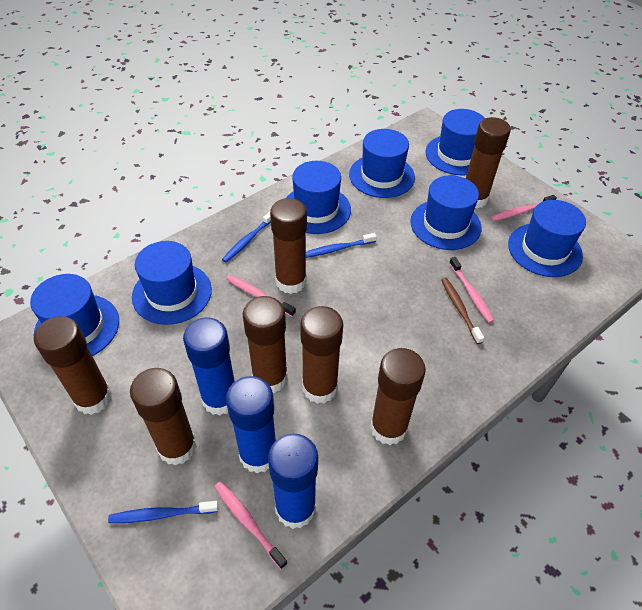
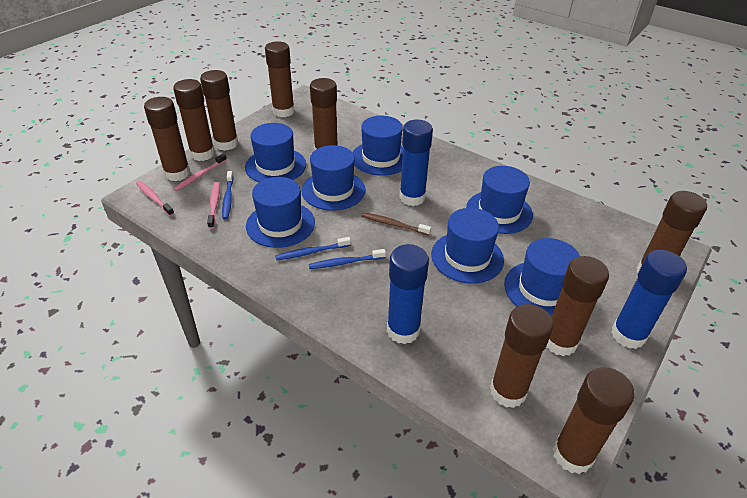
brown glue stick: [34,316,112,415] [130,368,197,466] [243,296,288,393] [270,198,307,294] [300,306,343,404] [370,348,426,445] [466,117,511,209] = 7 -> [144,97,190,181] [173,79,215,161] [200,70,238,151] [265,41,295,117] [310,78,338,150] [490,304,553,408] [546,256,609,356] [553,367,634,474] [637,191,707,272] = 9
pink toothbrush: [214,481,287,569] [227,275,296,317] [449,257,494,323] [491,195,557,221] = 4 -> [136,181,174,216] [173,154,227,191] [207,182,220,229] = 3

